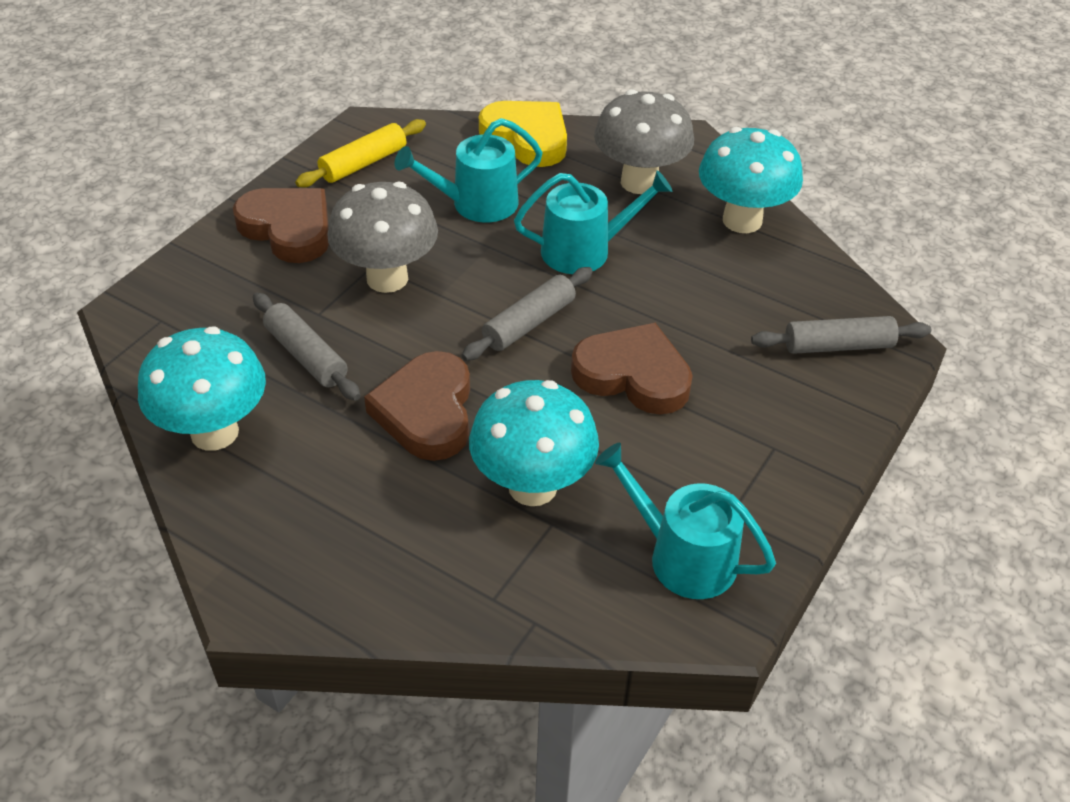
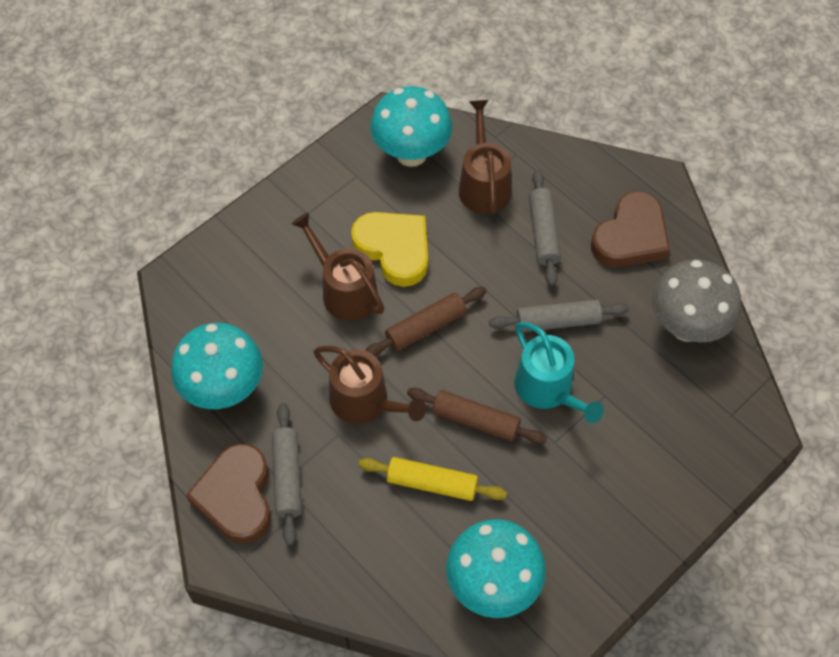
brown heart: [233,188,329,263] [364,351,470,461] [571,323,693,414] = 3 -> [186,443,271,544] [591,191,670,267] = 2
brown rolling pin: none = 0 -> [365,287,486,357] [407,388,547,444] = 2
brown watering can: none = 0 -> [291,212,384,321] [313,346,426,424] [459,100,511,214] = 3
grey mushroom: [327,181,438,293] [594,90,694,194] = 2 -> [652,259,741,343] = 1
turquoise watering can: [395,118,543,222] [514,171,672,274] [595,443,776,599] = 3 -> [514,322,604,423] = 1

